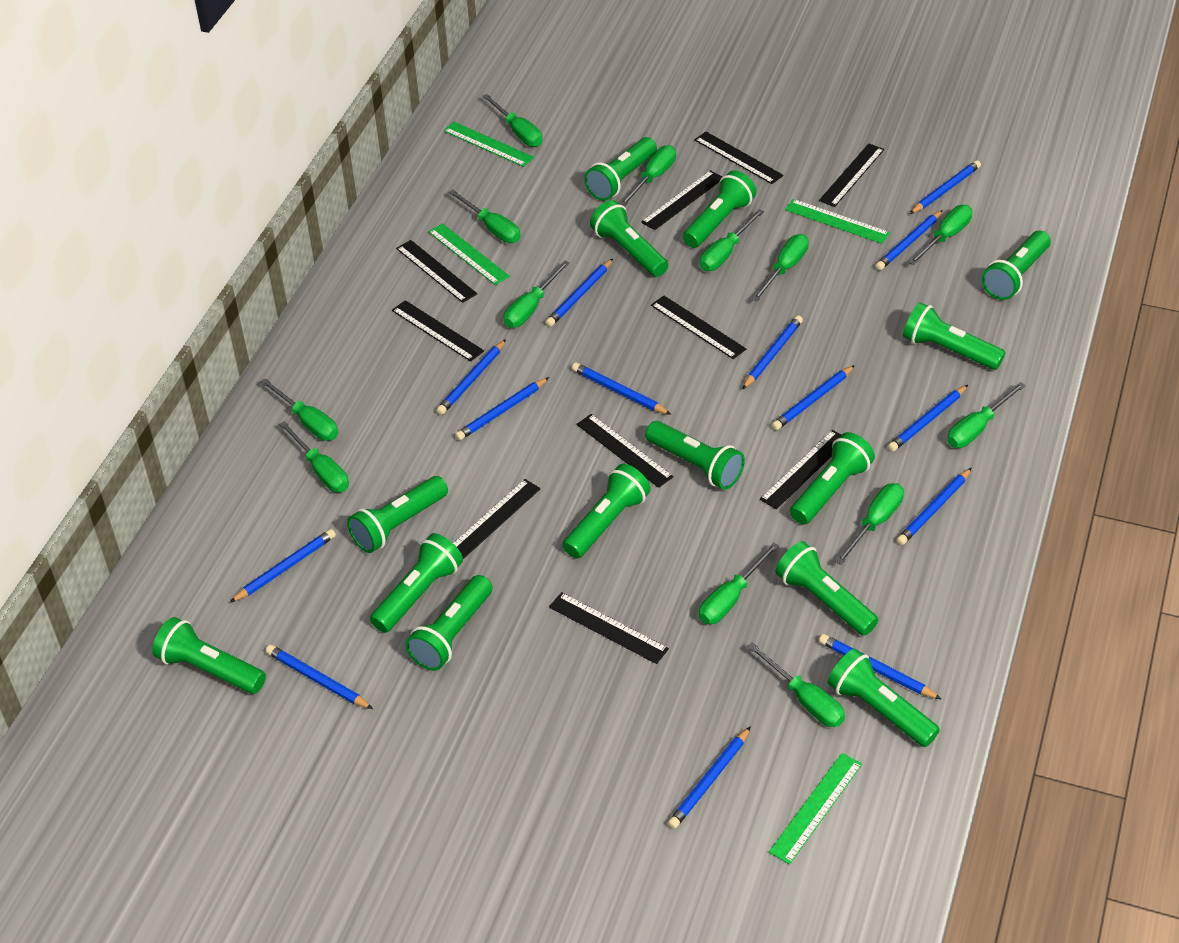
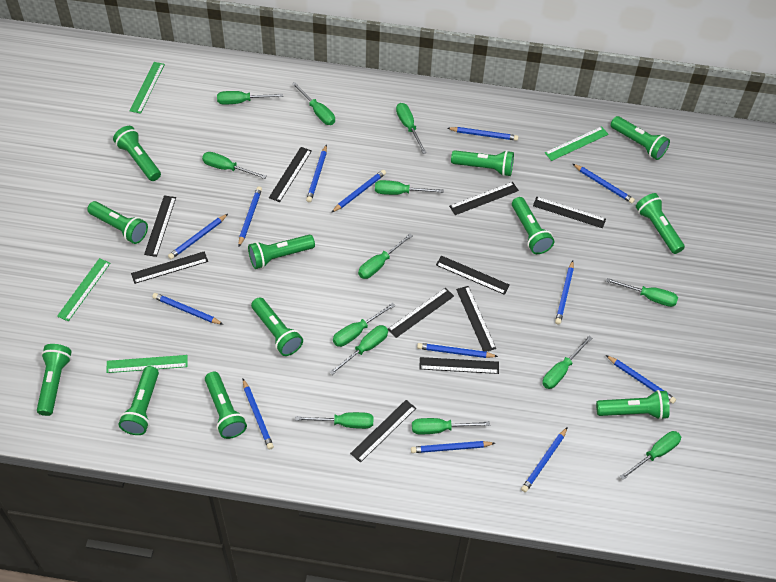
blue pencil: [230,529,336,603] [266,645,373,709] [436,339,506,415] [455,377,549,440] [546,259,613,327] [572,362,672,415] [668,726,751,829] [742,315,803,389] [772,365,855,430] [819,634,941,699] [875,210,943,270] [888,385,968,452] [897,468,972,545] [910,160,981,214] = 14 -> [152,293,224,325] [168,214,228,259] [238,186,262,247] [243,379,274,450] [306,144,327,202] [331,170,386,213] [411,441,495,453] [417,343,498,358] [447,127,518,141] [521,427,568,492] [555,261,574,324] [573,164,635,203] [606,355,676,404] = 13
green flashlight: [152,617,266,694] [347,476,448,553] [370,533,463,633] [405,575,492,671] [563,464,651,558] [584,137,657,201] [590,200,668,277] [645,421,745,490] [683,170,756,248] [776,541,878,636] [790,432,875,524] [828,649,940,747] [903,302,1005,370] [982,231,1051,300] = 14 -> [37,344,72,416] [87,201,148,244] [113,126,161,181] [119,366,159,435] [205,372,247,439] [248,234,315,269] [251,297,303,356] [451,150,514,176] [512,197,554,254] [596,390,670,420] [611,116,670,160] [636,193,685,254] = 12

